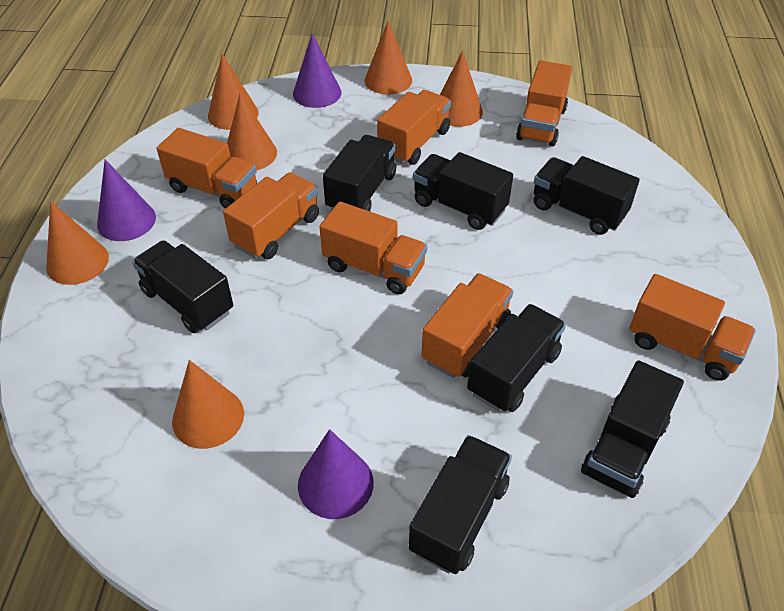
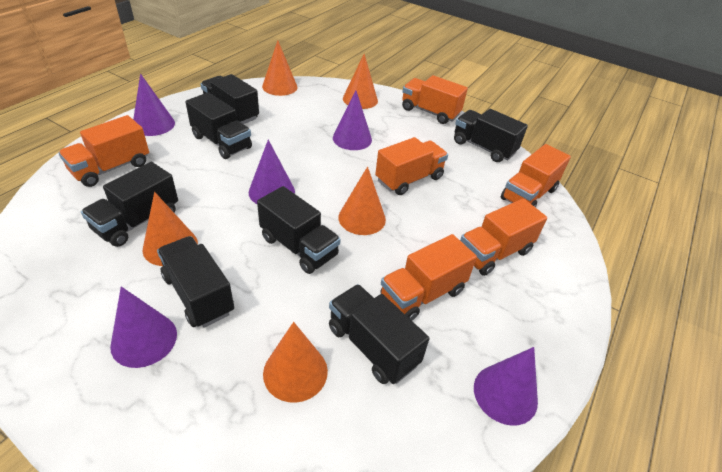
orange cone: [46,201,109,285] [172,360,244,449] [208,54,258,130] [227,93,277,170] [365,21,412,94] [440,51,483,127] = 6 -> [143,192,198,266] [262,41,297,96] [263,322,328,403] [338,167,386,235] [343,54,378,109] = 5
orange truck: [157,128,257,209] [223,172,319,259] [319,201,427,294] [377,90,451,165] [421,273,513,378] [516,60,572,147] [629,274,756,381] = 7 -> [58,115,149,187] [375,137,448,195] [380,234,477,321] [402,75,468,124] [460,198,547,276] [501,144,571,208] = 6
purple cone: [97,160,156,241] [293,33,342,108] [298,429,374,519] = 3 -> [110,286,177,368] [133,73,175,136] [249,140,295,204] [333,91,372,150] [474,347,538,426] = 5

